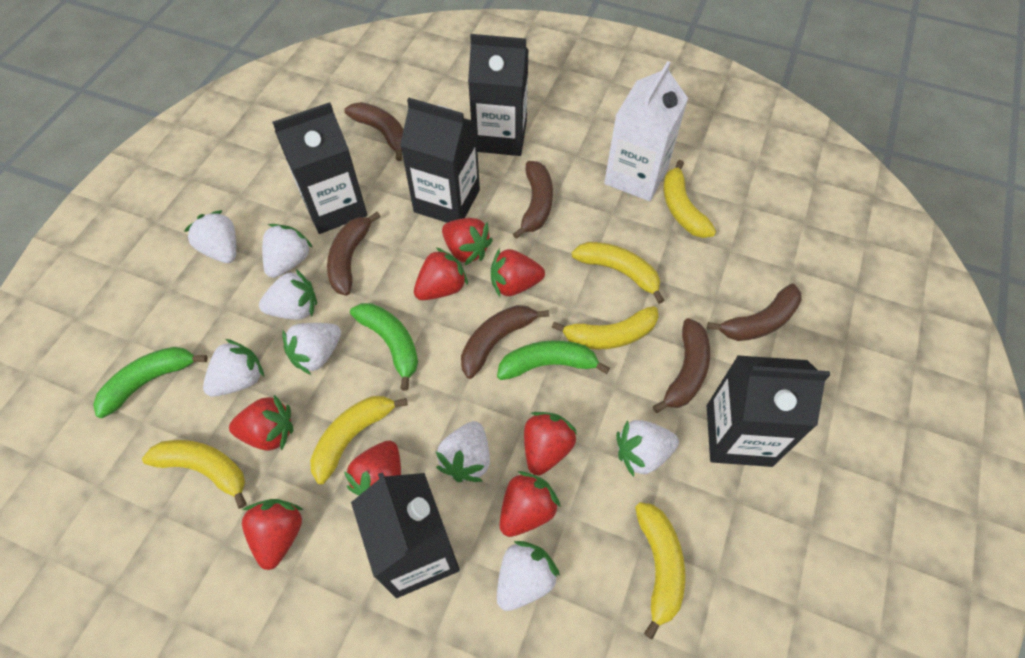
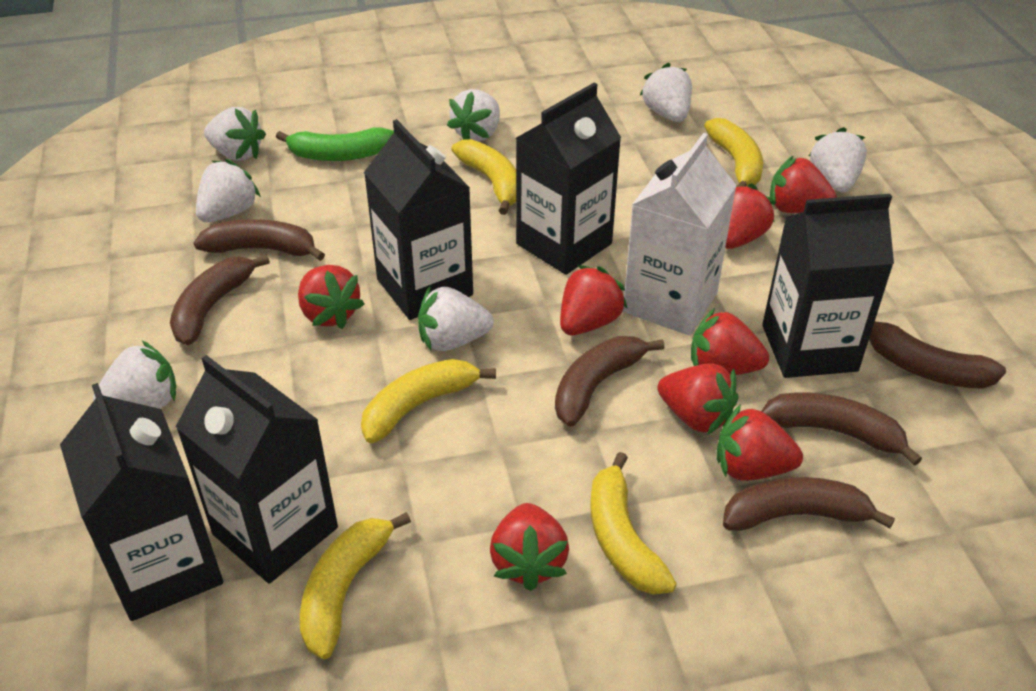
green banana: [93,347,208,418] [350,303,418,391] [497,340,610,380] = 3 -> [276,127,394,161] = 1
white strawberry: [184,210,236,263] [203,339,264,397] [259,269,317,319] [262,224,313,278] [282,323,341,375] [436,421,490,482] [497,541,560,611] [616,420,679,477] = 8 -> [93,341,176,409] [196,159,261,222] [204,107,266,161] [418,286,494,351] [447,89,500,142] [640,63,692,122] [809,127,867,192] = 7
yellow banana: [142,440,247,508] [310,396,408,484] [552,306,658,350] [572,242,664,304] [635,502,685,639] [663,160,716,238] = 6 -> [300,512,411,659] [361,359,496,443] [451,139,516,215] [590,452,677,595] [704,118,763,187] = 5

